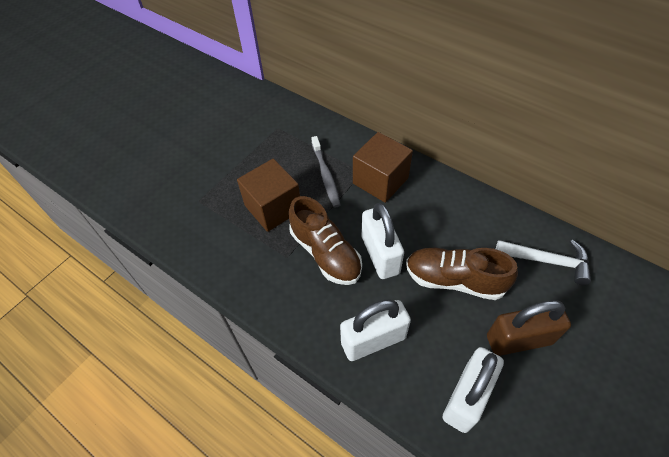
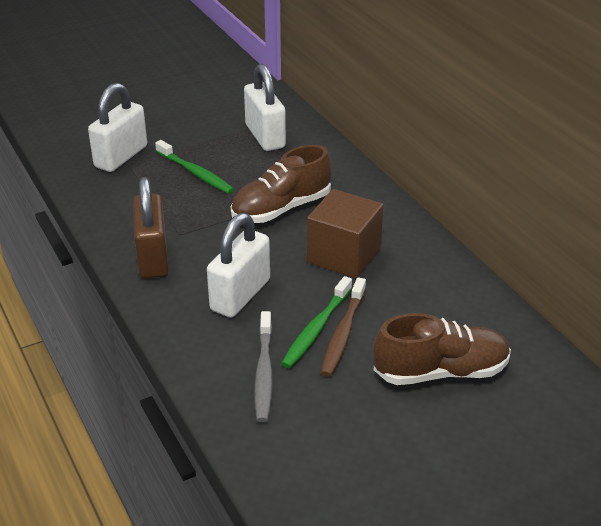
brown cube: [237,158,300,232] [353,132,413,203] = 2 -> [307,189,383,279] = 1
brown toothbrush: none = 0 -> [321,277,366,377] = 1
green toothbrush: none = 0 -> [155,140,234,194] [281,276,352,368] = 2
white hammer: [496,240,591,285] = 1 -> none = 0

